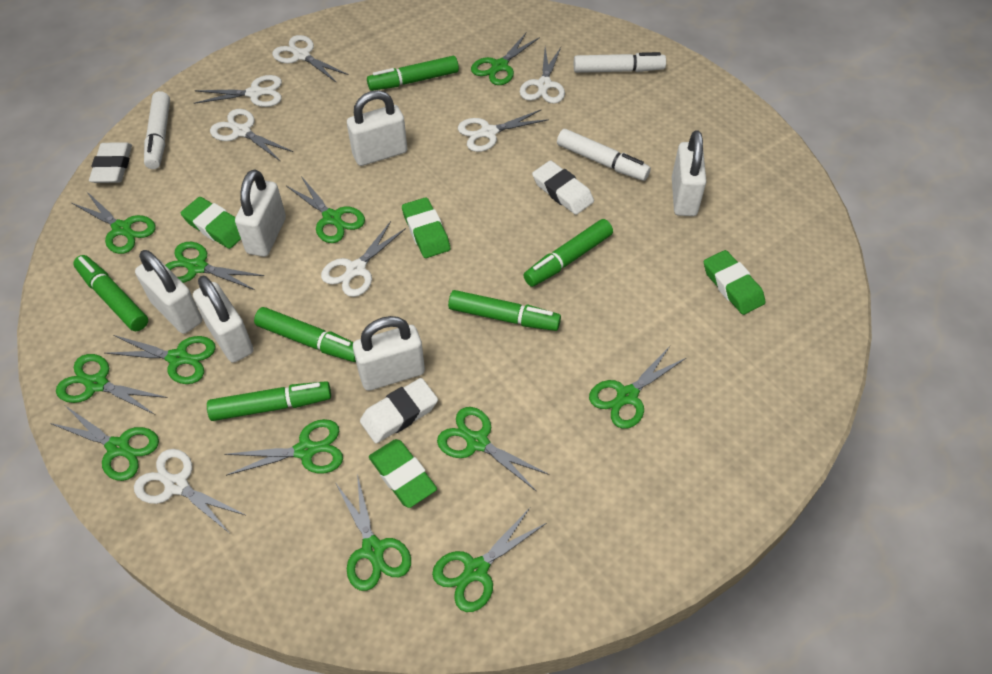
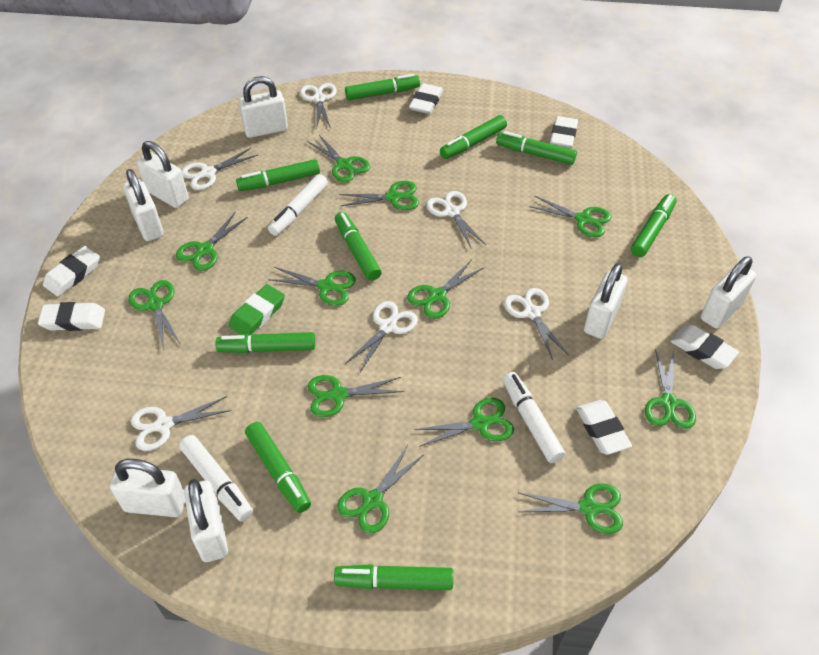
green eraser: [181,197,241,249] [369,439,437,508] [402,197,450,258] [704,250,765,315] = 4 -> [229,284,285,335] = 1
green marker: [73,255,148,331] [207,381,331,421] [254,307,356,362] [367,56,459,91] [448,290,561,331] [523,219,613,287] = 6 -> [215,332,315,353] [236,159,320,191] [245,422,311,513] [334,564,453,590] [335,212,382,281] [345,74,420,100] [440,115,507,159] [496,131,577,165] [631,194,677,257] = 9
white eraser: [89,142,132,183] [360,378,438,443] [532,160,594,215] = 3 -> [38,302,105,331] [43,246,100,296] [409,83,443,114] [550,116,578,148] [576,400,632,455] [670,325,739,369] = 6
white padlock: [135,250,202,334] [193,275,254,363] [235,169,286,257] [347,90,407,166] [353,316,425,391] [672,130,706,216] = 6 -> [110,459,185,517] [123,169,164,241] [137,141,189,208] [184,479,228,562] [239,76,288,138] [584,263,628,339] [701,256,756,329] = 7
white scissors: [134,449,247,533] [194,75,282,107] [210,109,293,162] [272,35,349,83] [321,221,406,297] [458,109,549,152] [520,47,565,104] = 7 -> [131,396,231,451] [181,148,258,190] [300,83,337,130] [345,301,418,372] [426,191,486,249] [504,288,569,360] = 6

